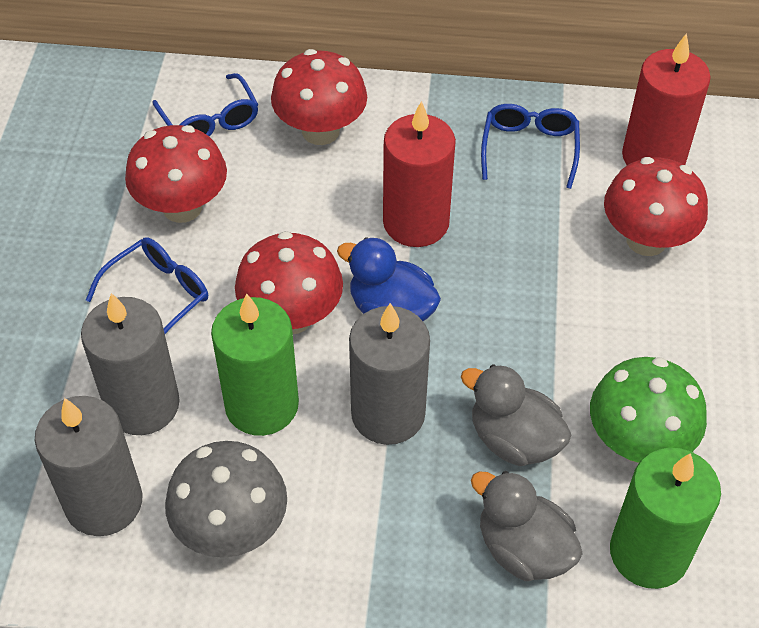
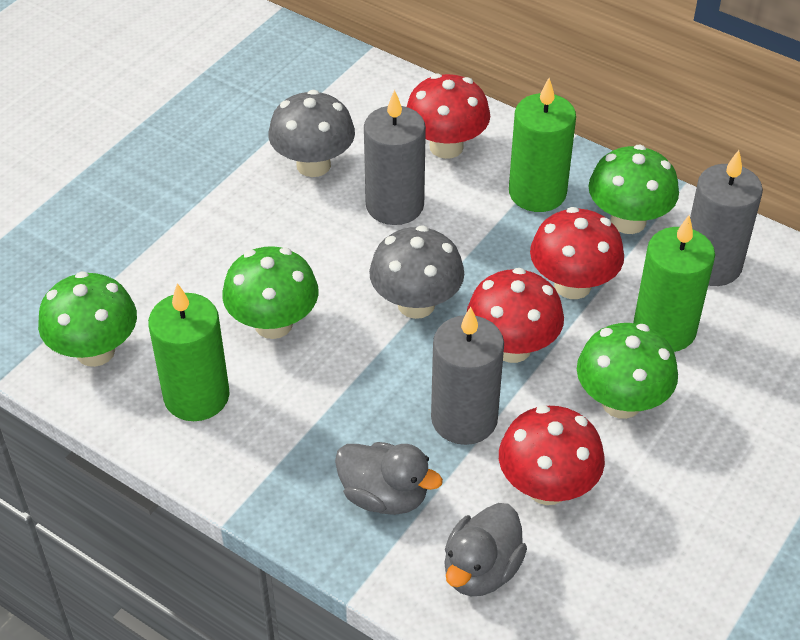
blue duck: [337,237,441,321] = 1 -> none = 0
blue glasses: [86,237,208,334] [152,73,259,137] [481,104,580,189] = 3 -> none = 0
green candle: [211,293,299,436] [610,448,721,589] = 2 -> [148,283,230,421] [509,78,576,212] [633,215,715,352] = 3
green mushroom: [590,357,707,463] = 1 -> [38,271,137,367] [222,246,319,339] [577,323,678,419] [589,145,679,234] = 4
grey mushroom: [165,441,287,558] = 1 -> [268,90,355,177] [369,225,464,319] = 2
red candle: [383,101,456,247] [622,33,711,165] = 2 -> none = 0

